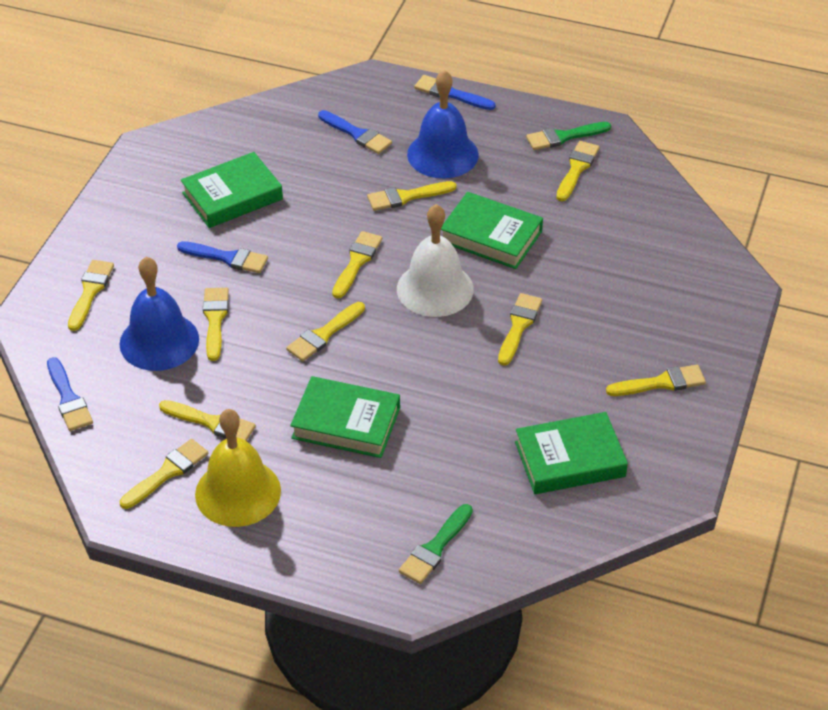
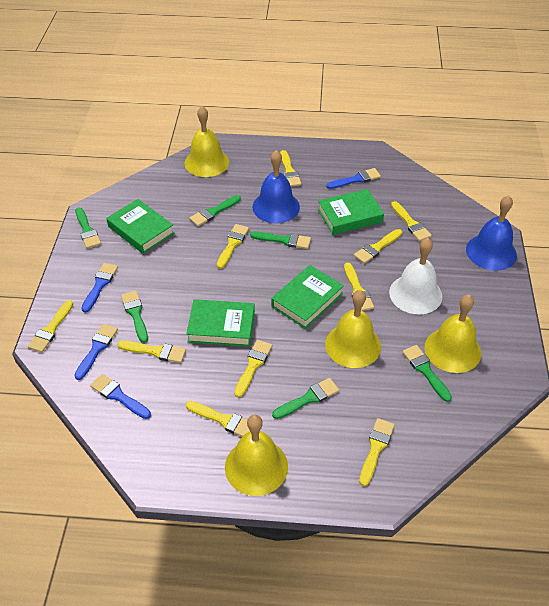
green brush: [399,504,473,584] [526,122,611,150] = 2 -> [75,208,101,249] [121,291,148,343] [189,195,241,226] [250,231,311,249] [272,378,339,419] [403,345,452,402] = 6
yellow bell: [195,409,281,527] = 1 -> [185,106,229,177] [225,415,288,496] [325,290,381,368] [425,295,481,373] = 4

